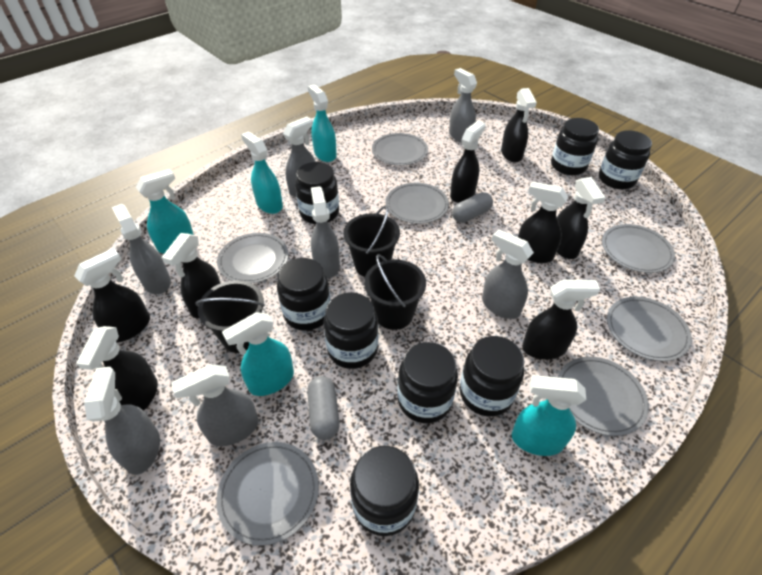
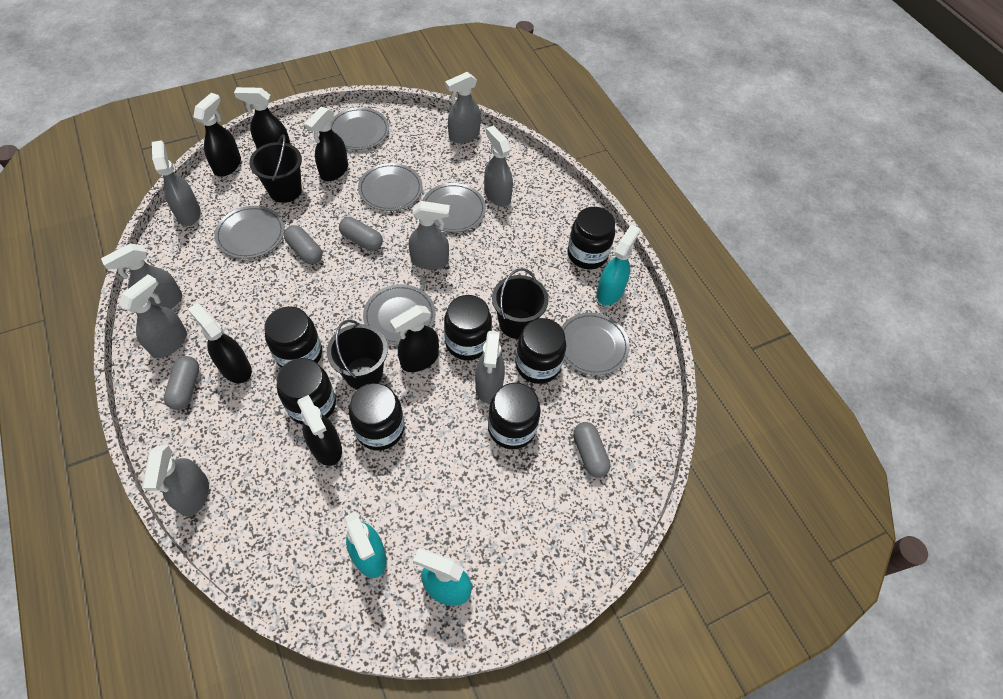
black jar: [277,258,331,331] [295,162,339,224] [323,292,378,369] [350,446,419,536] [397,342,458,423] [460,336,524,417] [551,118,599,175] [599,130,652,189] = 8 -> [264,306,322,368] [276,358,336,425] [349,383,404,451] [444,295,492,360] [488,383,541,449] [515,318,566,384] [567,207,615,269] = 7
black spray bottle: [74,249,150,342] [76,326,158,411] [162,233,221,318] [450,121,486,203] [501,88,537,162] [518,181,568,263] [522,280,600,359] [557,177,606,259] = 8 -> [188,303,252,383] [193,93,241,177] [234,87,290,149] [297,395,342,466] [305,107,348,181] [390,305,439,372] = 6
grey capsule: [307,376,340,440] [452,192,493,223] = 2 -> [164,356,199,410] [284,225,322,264] [339,217,383,251] [573,422,610,478] = 4
grey plate: [216,442,319,546] [217,233,289,283] [372,133,428,166] [386,183,449,224] [558,357,649,436] [602,224,675,273] [607,297,692,361] = 7 -> [214,206,284,259] [331,107,389,150] [358,163,422,211] [363,284,436,345] [422,183,486,233] [562,313,630,376] = 6
grey spray bottle: [84,367,160,475] [112,204,171,294] [171,364,259,446] [283,116,316,197] [311,186,340,278] [449,68,477,143] [482,229,534,319] = 7 -> [101,243,182,309] [119,274,187,358] [142,445,209,517] [152,140,201,226] [409,201,450,270] [445,72,481,143] [475,331,505,403] [484,126,513,207] = 8
turquoise spray bottle: [136,169,194,253] [222,312,294,396] [241,131,283,214] [308,84,337,162] [512,375,586,456] = 5 -> [344,512,387,578] [413,548,472,606] [596,224,640,305] = 3

